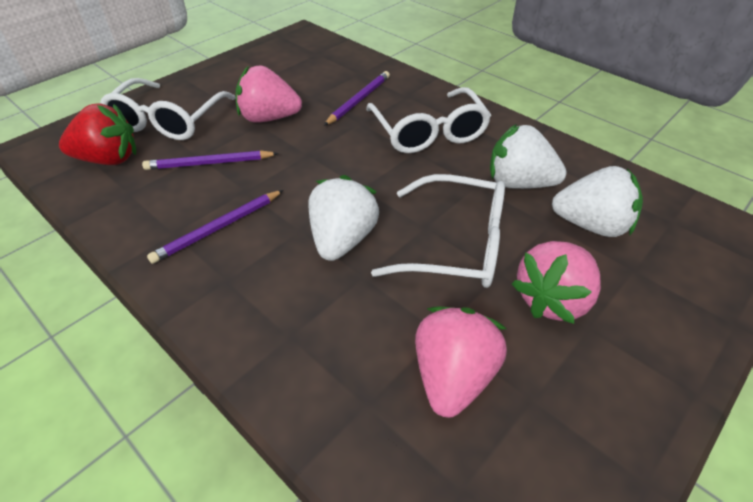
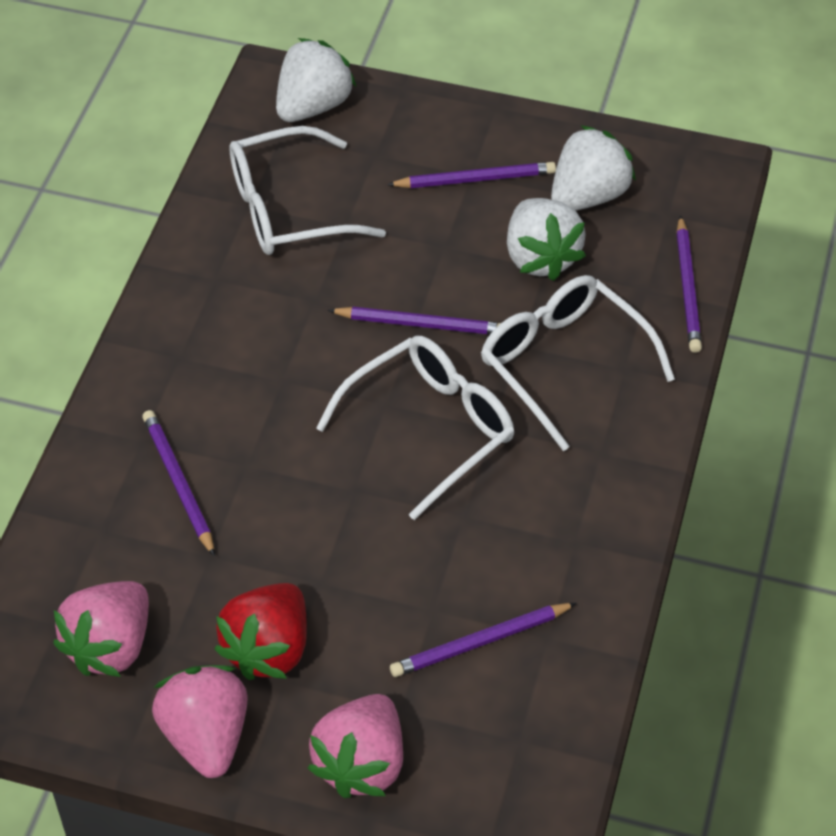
purple pencil: [142,150,279,170] [147,190,283,264] [324,71,390,126] = 3 -> [142,410,215,557] [328,307,501,335] [387,162,556,188] [390,603,577,677] [676,215,702,353] = 5

